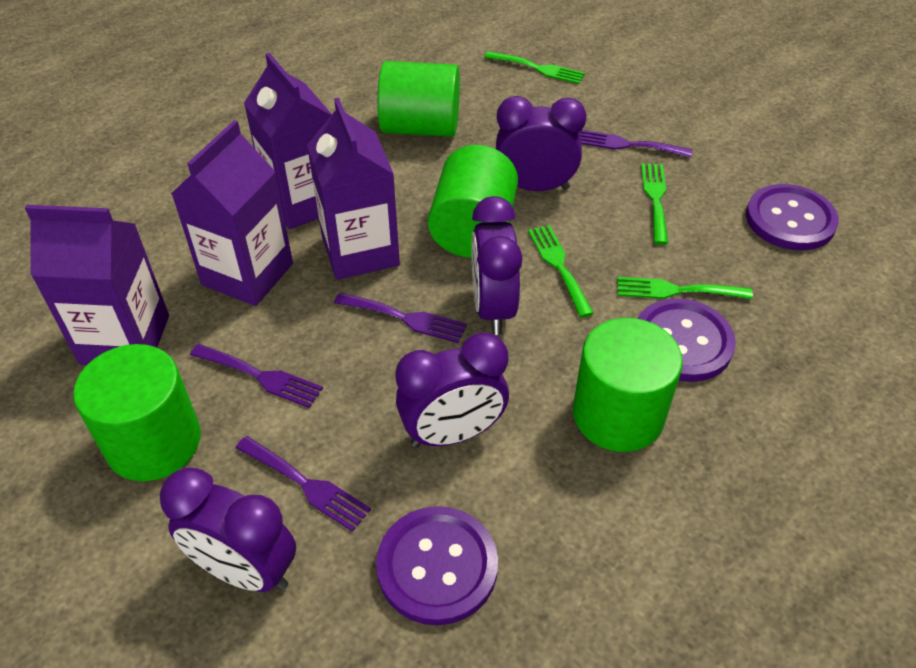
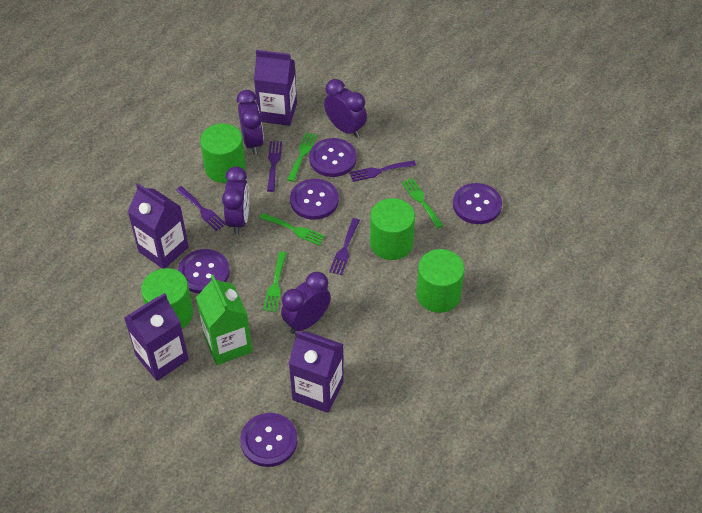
green carton: none = 0 -> [196,275,252,365] = 1
purple button: [376,506,498,625] [637,298,736,382] [746,184,839,251] = 3 -> [178,249,230,294] [240,413,297,467] [290,179,339,220] [309,138,357,177] [453,183,502,224] = 5

